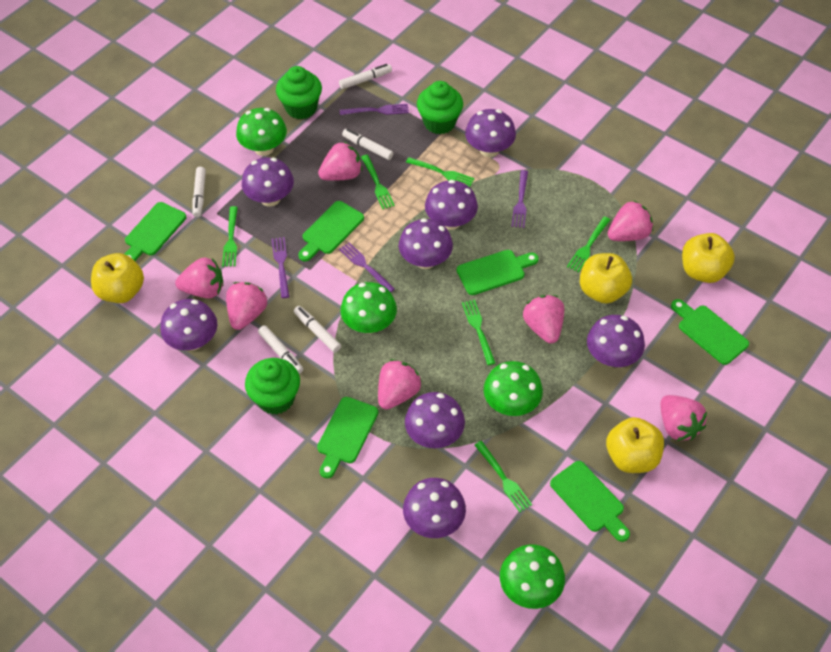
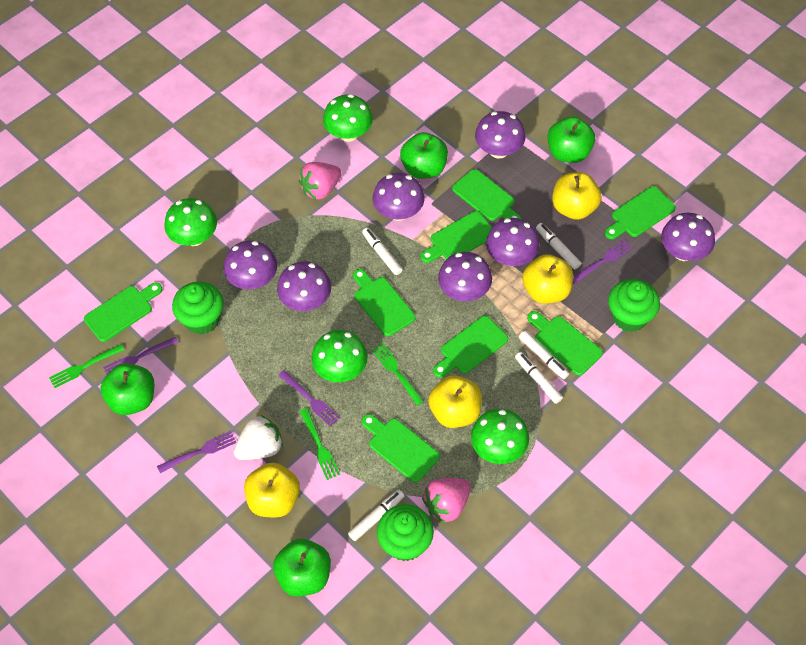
green apple: none = 0 -> [100,363,154,415] [273,539,331,597] [400,132,448,179] [547,117,595,163] = 4
green cutting board: [125,202,186,261] [298,201,364,261] [317,397,378,478] [457,250,539,295] [550,461,630,542] [671,299,749,365] = 6 -> [84,282,162,342] [353,269,415,336] [362,414,440,482] [421,211,492,263] [433,316,508,378] [452,169,521,221] [527,311,603,376] [605,186,676,239] = 8
green fork: [222,206,238,267] [361,155,395,209] [406,157,475,187] [462,300,495,365] [475,441,532,512] [567,216,610,272] = 6 -> [49,344,124,388] [300,408,340,480] [372,343,424,405] = 3
pink strawberry: [175,257,223,298] [226,282,267,330] [318,142,362,181] [378,359,422,410] [523,295,564,344] [608,201,653,241] [661,395,707,441] = 7 -> [299,162,342,200] [422,478,471,523] = 2
purple mushroom: [160,299,217,350] [242,157,294,207] [399,218,453,269] [403,478,466,538] [405,392,465,448] [425,180,478,230] [465,109,516,157] [587,315,645,367] = 8 -> [224,240,277,289] [277,261,331,311] [373,173,424,221] [438,252,492,301] [475,111,525,159] [486,218,539,266] [661,213,715,261] = 7
white strawberry: none = 0 -> [233,415,283,460] = 1

